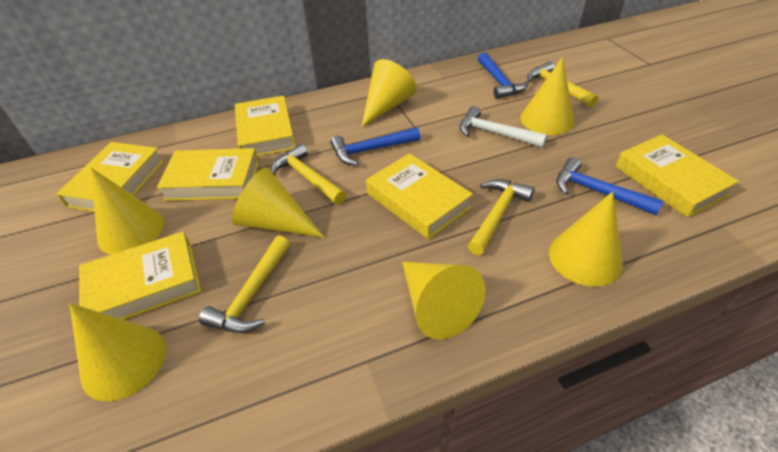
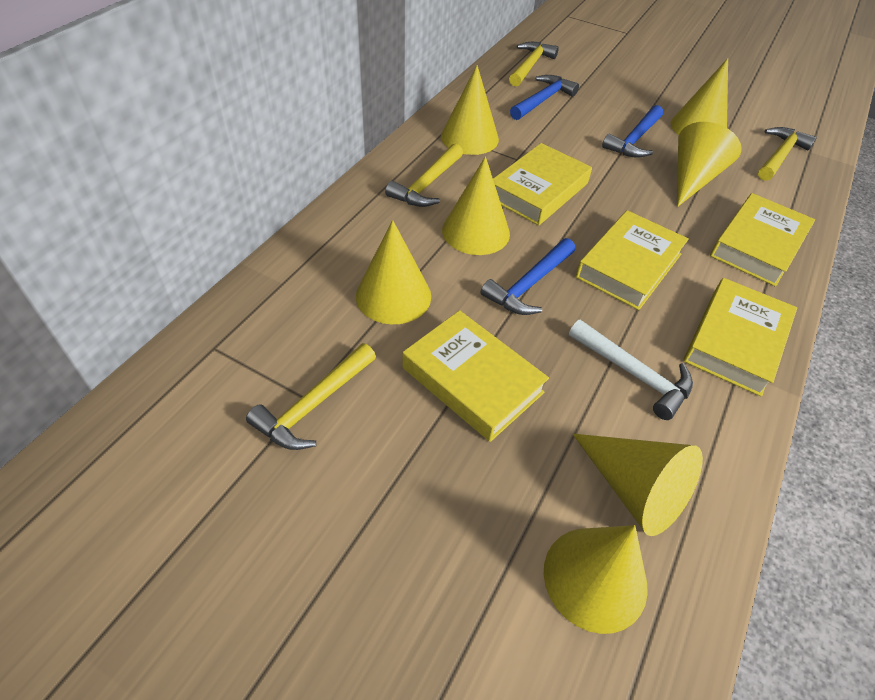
yellow book: [56,142,164,212] [79,231,201,320] [157,148,259,201] [235,95,295,156] [366,153,473,239] [615,135,739,218] = 6 -> [402,310,549,442] [493,143,592,225] [575,210,689,310] [683,278,797,397] [710,193,815,287] = 5

